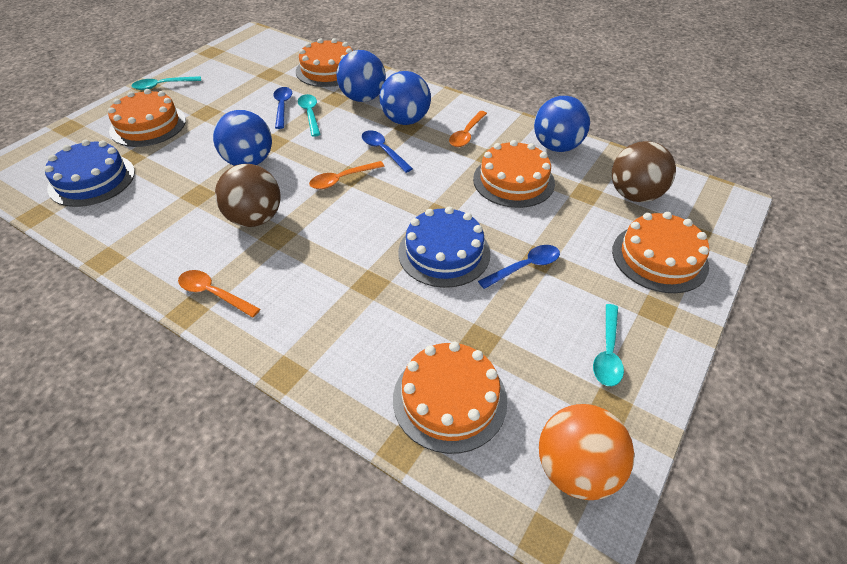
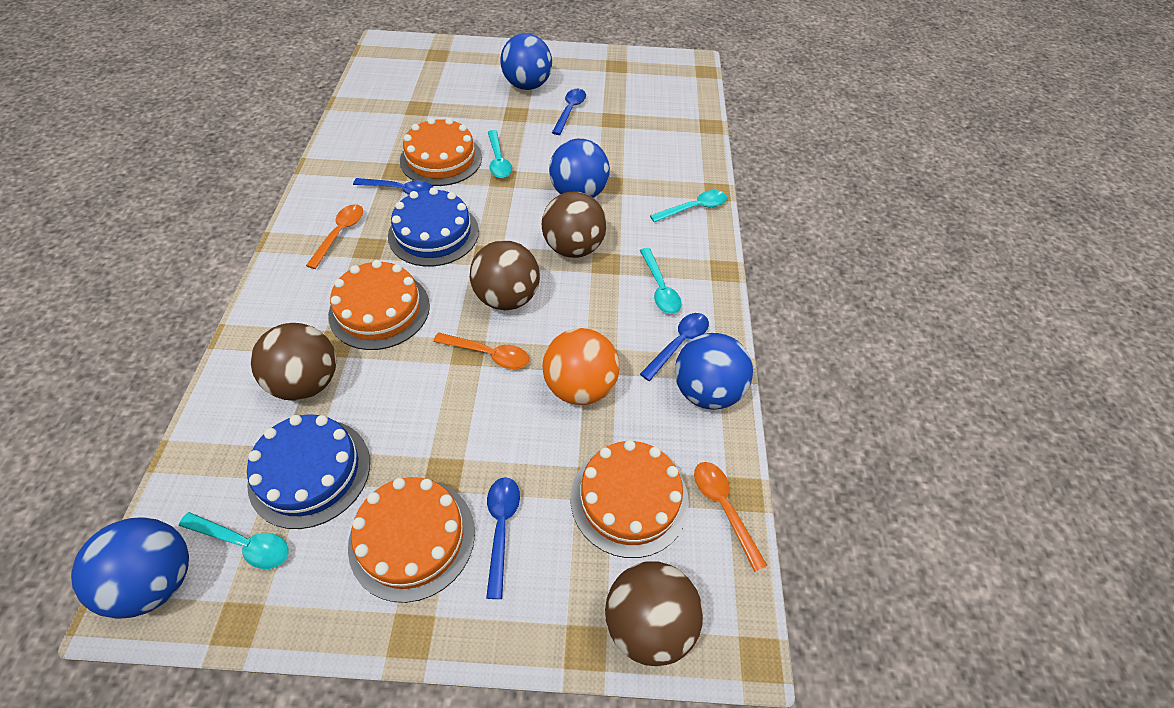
blue spoon: [273,87,292,129] [362,130,413,173] [478,245,560,289] = 3 -> [353,178,433,195] [486,477,520,599] [552,89,586,135] [640,313,709,381] = 4
brown ball: [215,164,281,227] [612,141,676,202] = 2 -> [251,323,336,401] [470,240,540,310] [542,192,607,258] [605,561,703,666] = 4
orange cake: [108,89,186,147] [296,38,353,87] [393,341,507,454] [473,140,555,208] [612,212,709,293] = 5 -> [328,260,430,350] [348,477,475,603] [400,118,482,186] [571,440,689,558] = 4
turquoise spoon: [132,76,201,90] [298,94,321,137] [593,304,624,386] = 3 -> [179,512,289,569] [488,130,512,178] [640,248,682,314] [650,190,727,222] = 4

